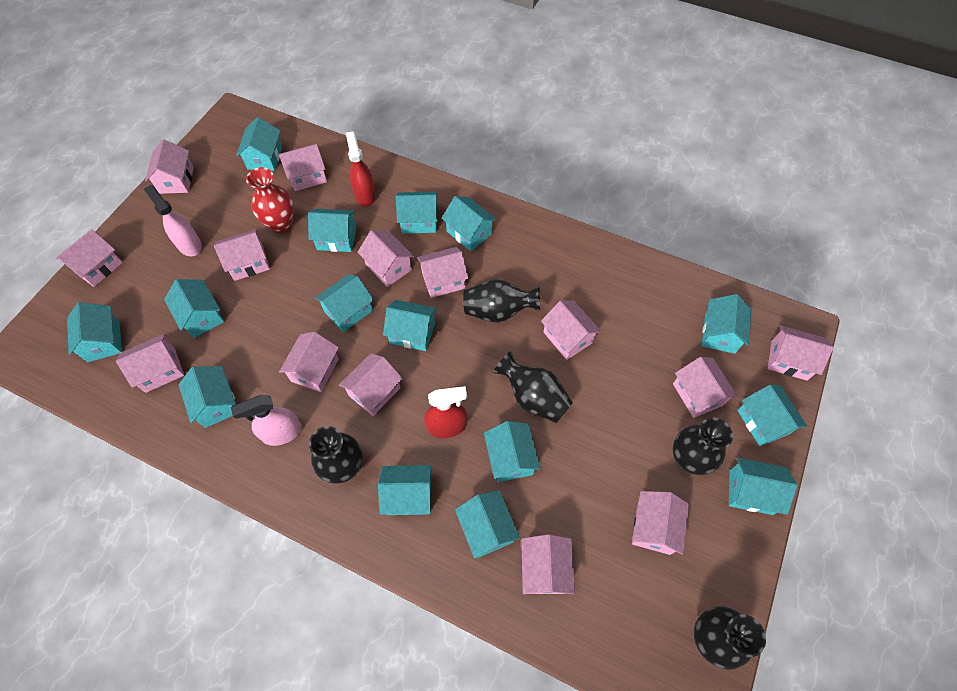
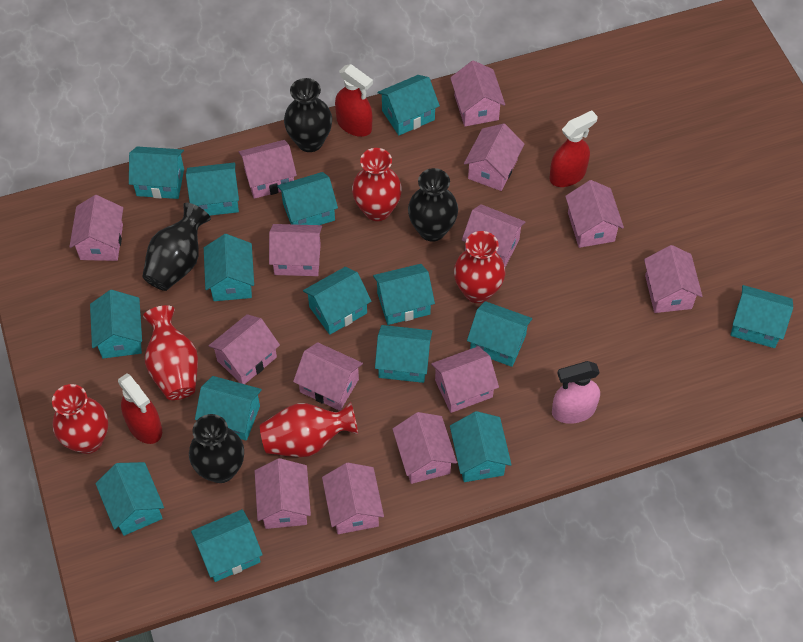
black vase: [309,426,363,484] [463,279,540,323] [493,351,573,423] [673,418,733,475] [694,606,766,670] = 5 -> [142,203,211,291] [189,414,244,483] [284,78,332,152] [408,168,458,242] = 4
pink spray bottle: [144,185,202,256] [231,395,302,446] = 2 -> [552,361,600,424] = 1
red spray bottle: [346,131,376,207] [424,386,467,438] = 2 -> [118,374,162,444] [335,64,373,137] [549,111,598,187] = 3
red vase: [246,167,294,233] = 1 -> [52,384,108,454] [143,305,198,400] [260,402,358,457] [352,148,402,221] [454,231,505,303] = 5

